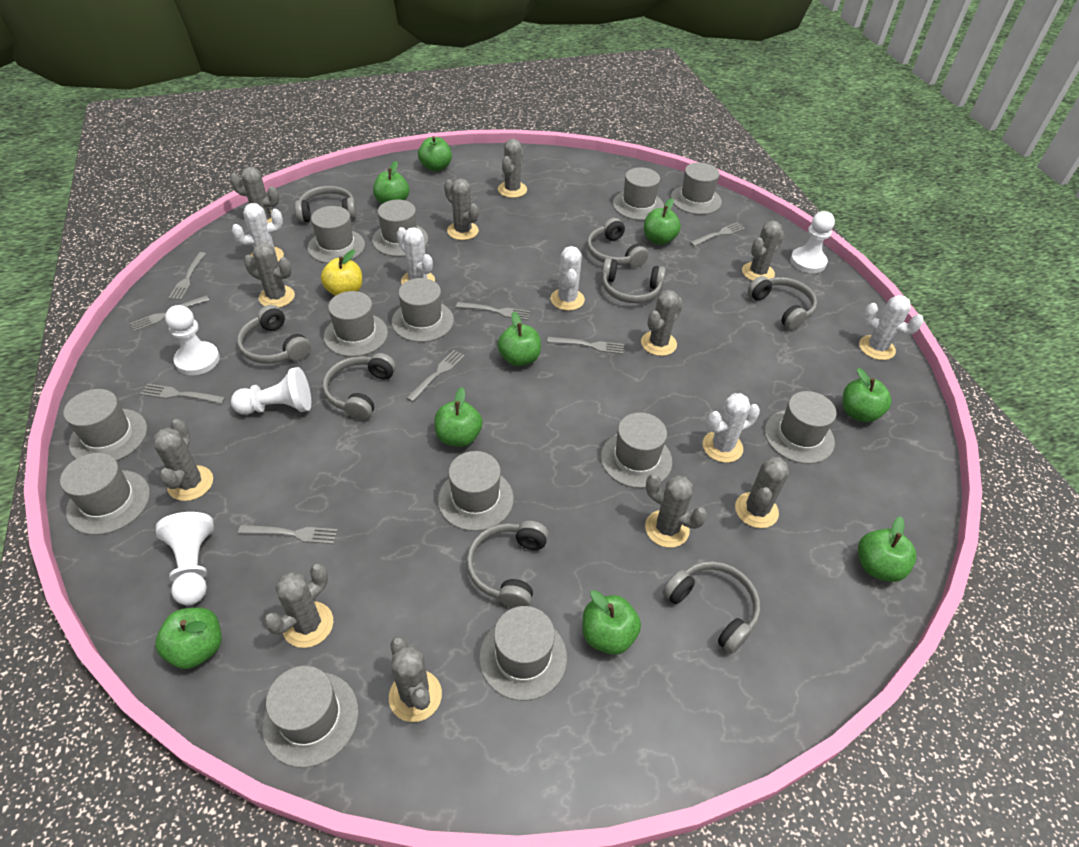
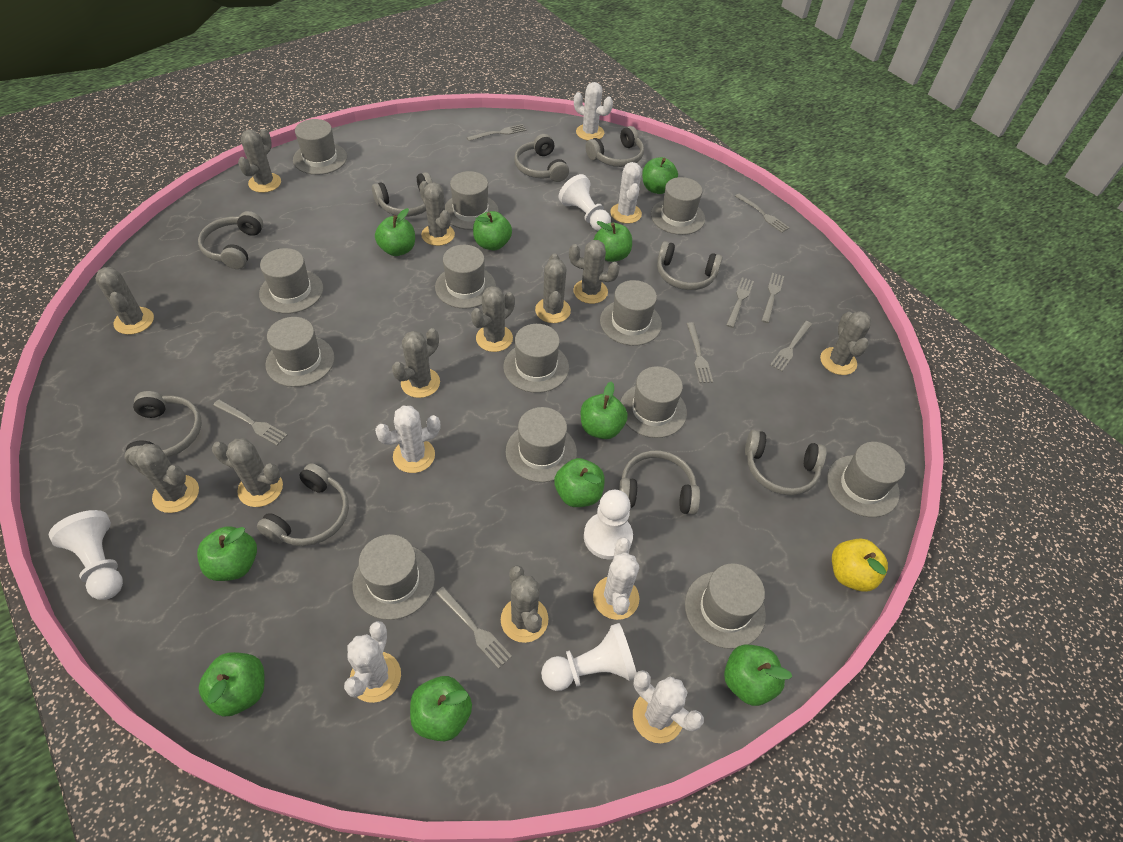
green apple: [155,607,222,669] [373,161,409,204] [418,136,452,172] [434,387,483,447] [497,312,541,366] [583,590,641,655] [644,198,681,245] [843,368,891,422] [858,516,916,582] = 9 -> [197,526,257,581] [199,652,264,717] [375,208,415,256] [410,676,472,741] [473,211,512,251] [554,458,605,507] [581,381,628,439] [594,221,632,262] [642,157,678,194] [724,645,792,706] = 10
grey headphones: [237,305,311,364] [295,186,357,223] [323,353,396,420] [466,521,549,608] [587,218,649,267] [602,258,666,303] [663,561,760,654] [748,276,817,330] = 8 -> [124,391,202,466] [198,211,263,269] [257,463,349,546] [372,172,433,217] [514,134,569,182] [585,126,644,167] [619,451,700,515] [657,241,723,290] [745,430,827,496] = 9
white cactus: [232,203,284,262] [397,227,435,284] [550,246,585,311] [703,393,760,463] [859,295,924,360] = 5 -> [344,621,401,703] [375,406,441,473] [574,82,613,141] [593,538,639,620] [610,162,642,224] [633,670,704,743] = 6

